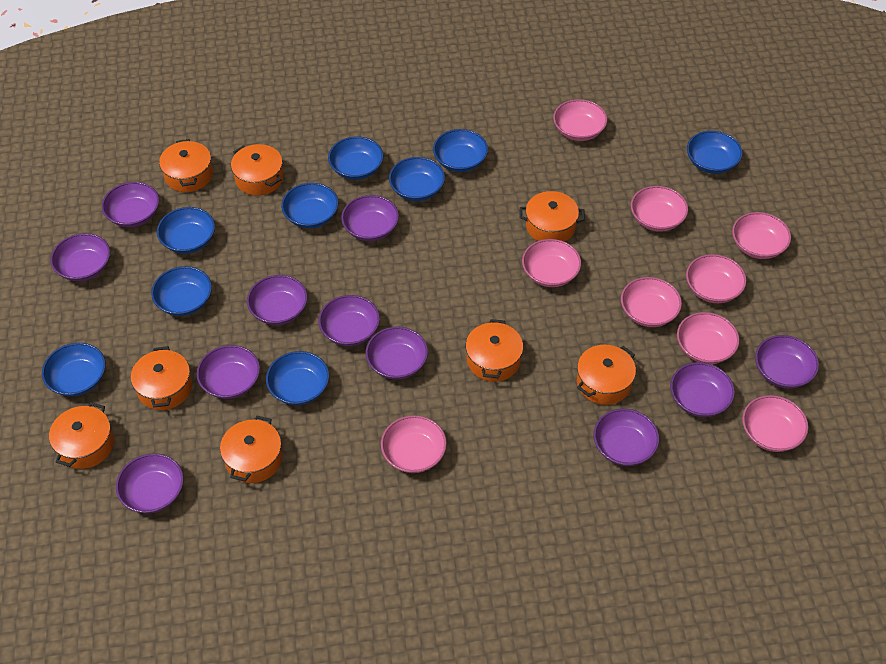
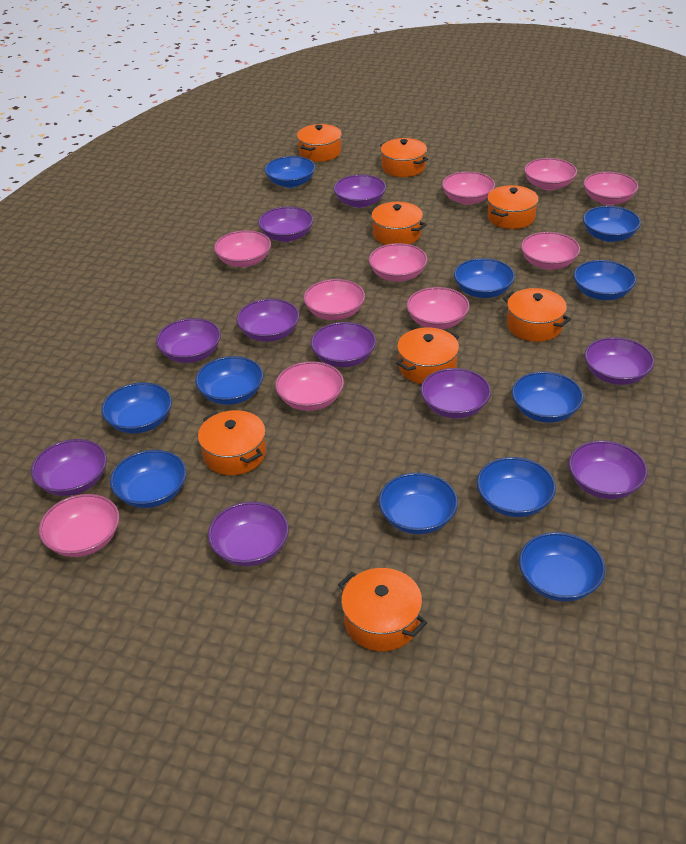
blue bowl: [42,343,106,396] [151,266,212,316] [157,207,215,254] [266,351,329,405] [281,183,339,228] [328,136,384,180] [389,157,445,201] [433,129,488,172] [687,131,743,174] = 9 -> [101,382,172,434] [110,450,186,508] [195,356,263,405] [265,156,315,188] [379,473,458,534] [454,258,515,298] [477,457,556,517] [512,371,583,423] [519,532,605,601] [573,260,636,300] [583,206,641,242] = 11
pink bowl: [381,415,447,473] [522,239,581,287] [553,99,607,141] [621,277,682,327] [631,186,688,232] [677,312,740,364] [686,254,747,303] [732,212,791,259] [742,395,808,452] = 9 -> [39,494,119,557] [214,230,271,267] [275,361,344,411] [303,279,365,320] [369,243,428,282] [406,287,470,329] [442,171,495,205] [521,232,580,270] [524,158,577,191] [583,171,638,205] = 10
purple bowl: [50,233,110,281] [102,182,159,227] [116,453,184,513] [196,345,260,399] [247,275,308,325] [318,295,380,346] [341,195,399,241] [366,327,428,380] [593,409,659,466] [670,362,735,417] [755,335,819,389] = 11 -> [31,439,107,496] [156,318,221,363] [208,502,289,566] [236,299,300,342] [258,206,313,242] [311,322,376,367] [333,174,386,208] [421,368,491,418] [569,440,648,499] [584,337,654,385] = 10

